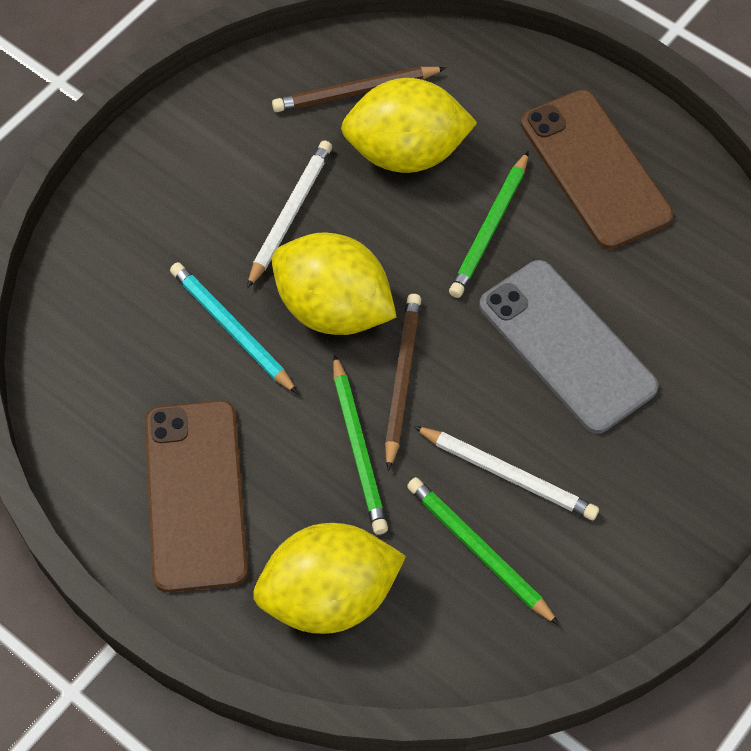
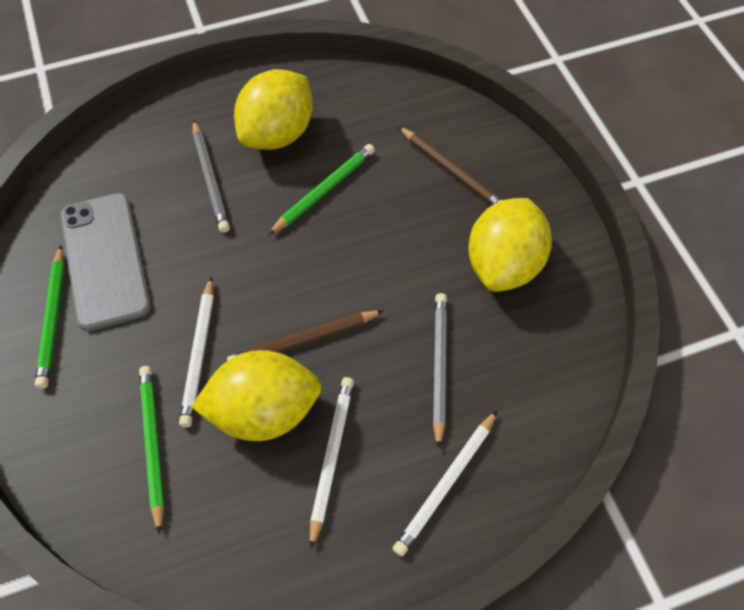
brown phone: [145,400,248,593] [521,90,673,249] = 2 -> none = 0
grey pencil: none = 0 -> [193,120,230,233] [433,293,447,449] = 2
turquoise pencil: [170,262,298,394] = 1 -> none = 0
white pencil: [247,140,332,288] [413,426,599,520] = 2 -> [179,276,214,427] [310,377,354,549] [393,410,498,556] = 3

